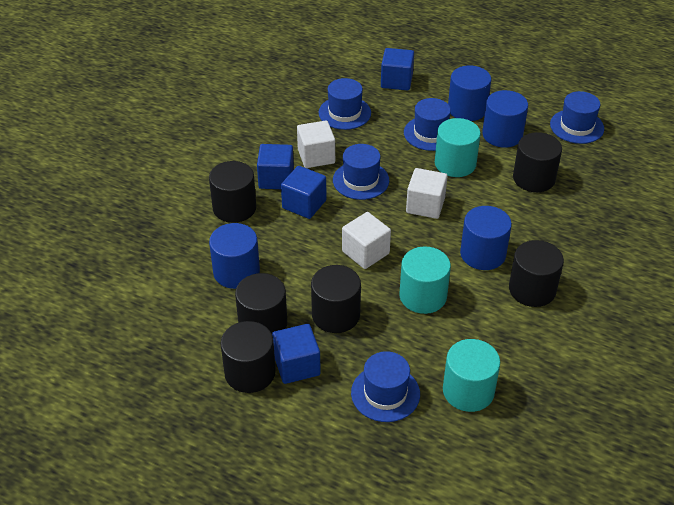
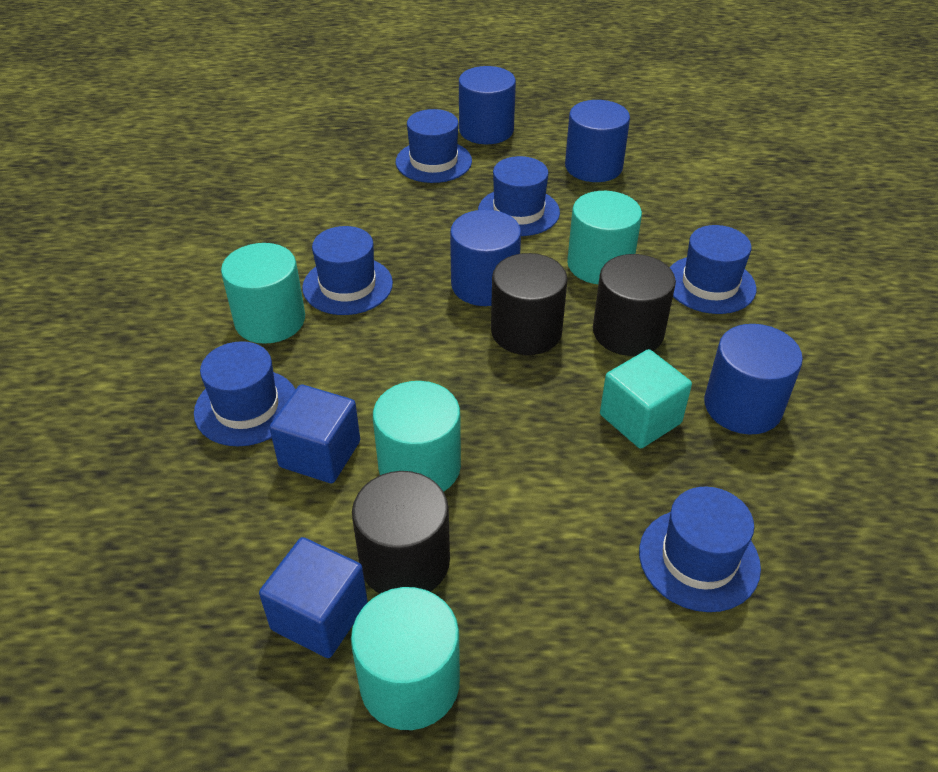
black cylinder: [209,161,256,223] [220,321,276,393] [235,273,287,334] [311,265,361,333] [509,240,564,307] [513,132,562,192] = 6 -> [352,471,450,594] [491,253,568,355] [593,254,676,356] = 3
blue cube: [257,144,294,189] [272,324,321,384] [281,166,326,219] [381,48,414,91] = 4 -> [259,537,368,658] [269,384,360,483] = 2
blue hat: [319,78,371,130] [333,144,389,200] [351,351,420,422] [404,98,451,151] [550,91,604,144] = 5 -> [194,341,296,446] [302,226,393,315] [396,109,472,183] [478,156,560,236] [639,487,761,612] [670,225,756,314] = 6
turquoise cube: none = 0 -> [600,349,692,449] = 1
turquoise cylinder: [399,246,451,314] [435,118,481,177] [443,339,500,412] = 3 -> [221,243,305,344] [351,587,460,730] [373,381,461,491] [567,191,642,284] = 4
white cube: [297,120,335,168] [342,212,391,269] [406,168,447,219] = 3 -> none = 0

